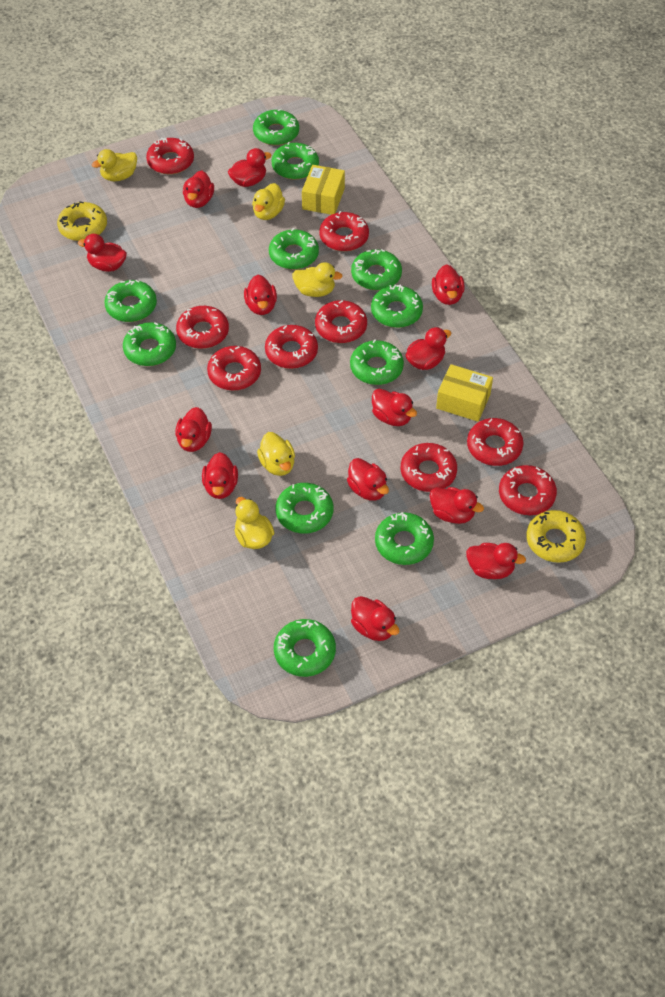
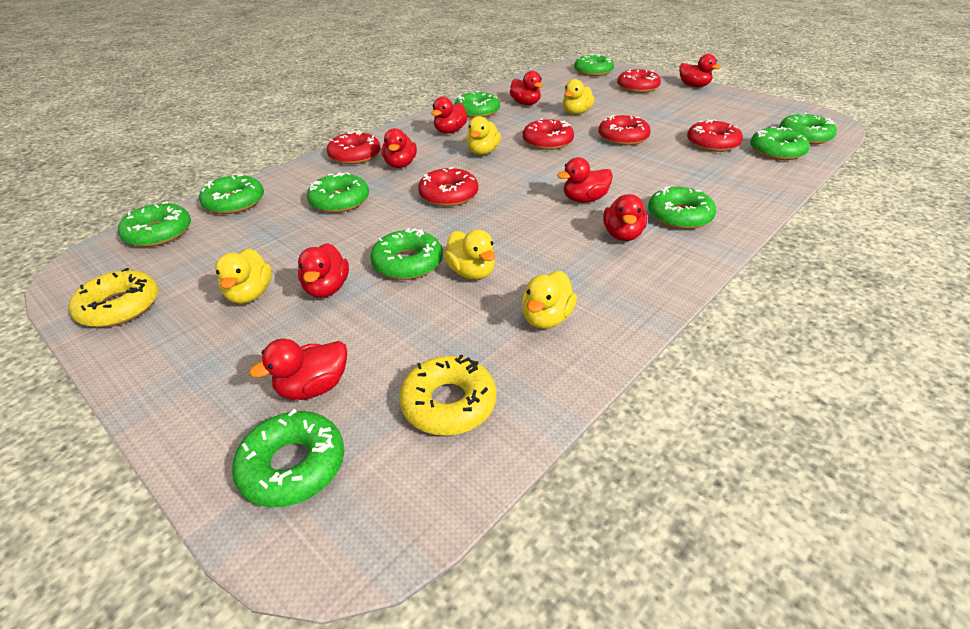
green donut: [104,279,157,322] [123,322,176,366] [253,109,299,146] [269,228,319,269] [272,142,319,180] [274,619,336,677] [276,483,333,533] [350,339,404,385] [351,249,402,290] [371,284,423,328] [375,512,434,565] = 11 -> [118,201,191,247] [199,174,264,214] [232,409,344,508] [307,172,369,213] [370,228,443,280] [455,91,500,118] [574,54,614,76] [648,187,716,229] [750,126,810,160] [779,113,837,144] = 10
red donut: [146,138,194,174] [176,306,229,349] [207,346,261,391] [265,325,318,369] [315,300,367,343] [319,211,369,251] [401,443,457,492] [467,418,524,466] [499,465,557,515] = 9 -> [327,131,381,164] [418,167,478,206] [523,118,574,150] [598,115,651,145] [617,69,661,93] [687,119,743,152] = 6
red duck: [78,234,127,272] [175,407,212,452] [183,170,214,208] [202,452,238,499] [228,148,272,187] [244,275,277,315] [347,458,389,501] [351,596,399,641] [372,388,417,426] [406,327,451,370] [430,487,484,524] [432,264,465,305] [466,543,526,579] = 13 -> [249,339,347,400] [298,243,349,298] [382,128,417,168] [431,97,468,134] [510,71,543,105] [557,157,613,203] [603,194,647,241] [679,54,721,87] = 8
yellow box: [302,165,345,215] [436,364,493,422] = 2 -> none = 0

